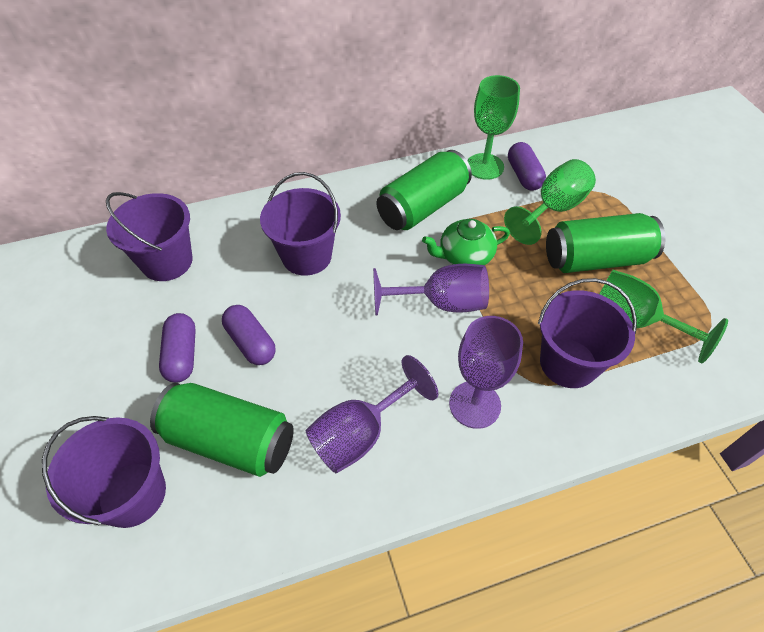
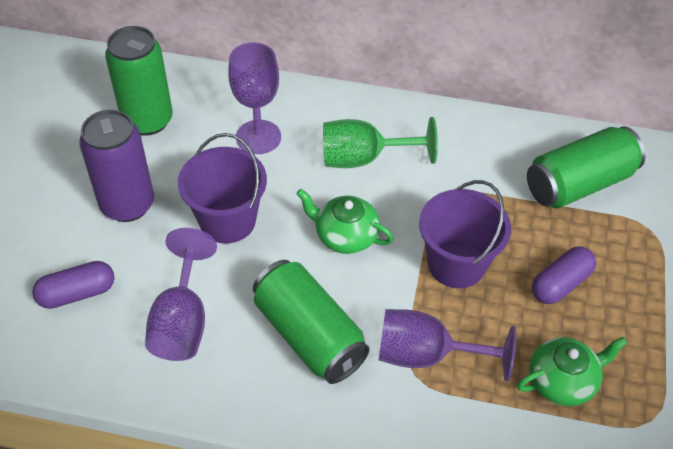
green goblet: [467,75,520,180] [504,159,596,245] [599,270,728,363] = 3 -> [323,117,438,168] = 1
green teapot: [422,219,510,265] = 1 -> [297,189,394,254] [517,337,627,406] = 2
purple bucket: [42,416,166,528] [106,192,193,281] [260,172,341,276] [538,278,637,388] = 4 -> [178,133,267,244] [419,180,511,288] = 2
purple can: none = 0 -> [79,110,154,222] = 1
purple capsule: [159,313,196,383] [222,305,276,365] [508,142,546,191] = 3 -> [32,261,115,309] [532,246,596,304] = 2

